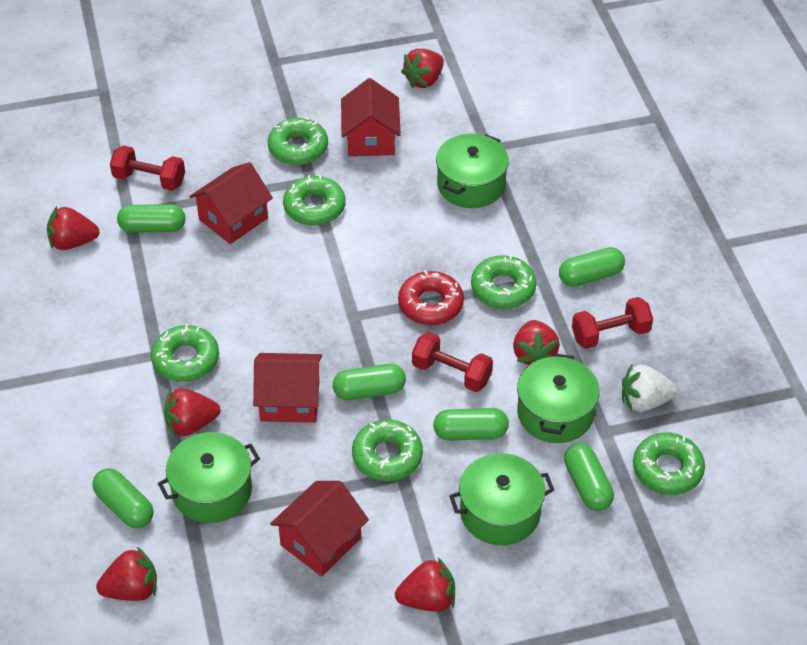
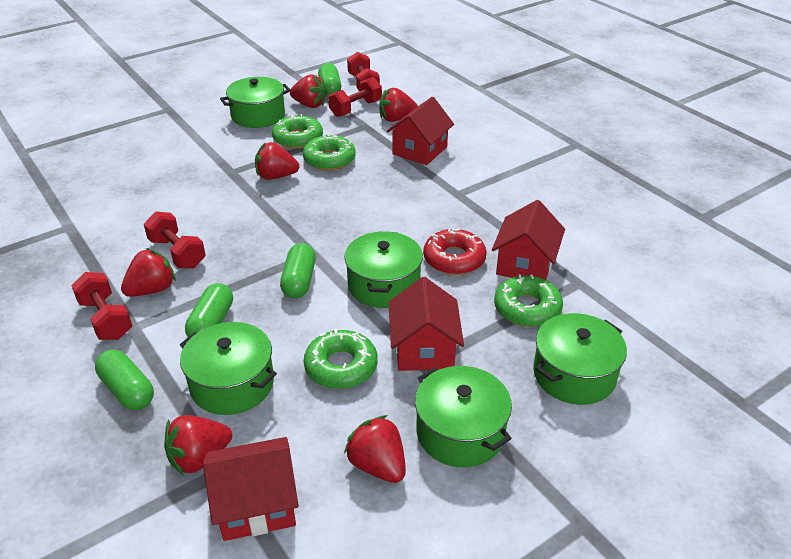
green capsule: [92,468,153,528] [117,204,185,233] [333,364,406,400] [433,408,509,441] [559,247,625,287] [564,443,614,511] = 6 -> [95,349,154,410] [185,283,233,337] [280,243,316,298] [318,63,341,96] = 4
green donut: [151,324,219,382] [268,117,328,165] [283,175,346,225] [352,420,423,481] [471,255,536,309] [633,432,705,495] = 6 -> [272,114,323,149] [303,134,356,171] [304,329,378,389] [494,274,563,327] = 4
green pot: [158,432,260,523] [436,134,509,208] [449,453,554,545] [517,353,600,443] = 4 -> [180,322,277,415] [220,77,290,128] [344,231,423,308] [415,366,512,467] [533,313,627,405] = 5
red dumbbell: [110,145,185,191] [412,332,493,392] [572,297,653,349] = 3 -> [71,272,132,340] [144,211,206,268] [328,77,382,117] [347,52,380,91] = 4
white strawberry: [622,364,677,412] = 1 -> none = 0

